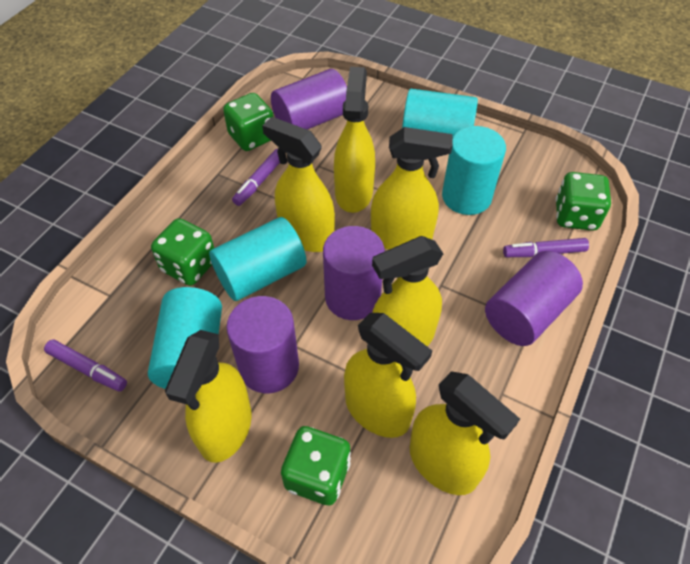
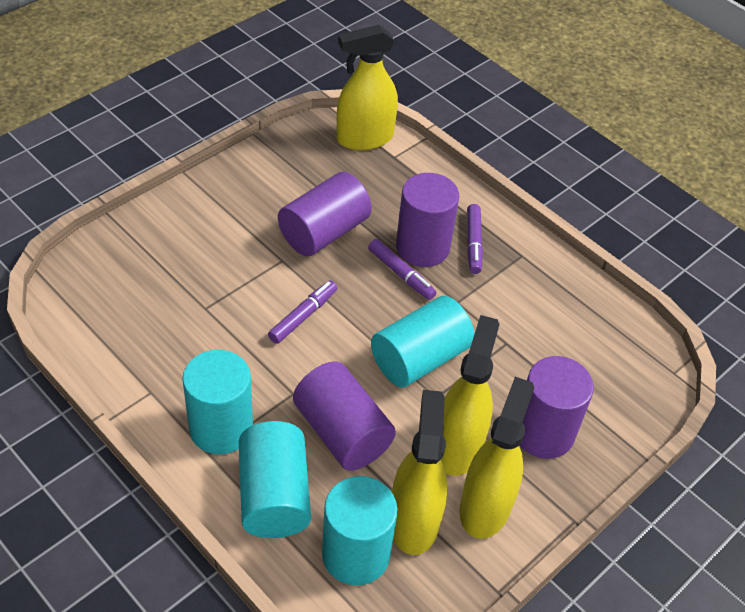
green dice: [151,218,214,286] [223,93,274,151] [281,426,351,505] [555,172,611,231] = 4 -> none = 0
yellow spray bottle: [165,330,252,463] [262,117,335,252] [334,67,375,213] [344,313,432,438] [371,127,453,250] [372,236,444,346] [410,371,520,495] = 7 -> [337,25,398,150] [392,390,448,555] [441,315,499,476] [460,377,534,539] = 4

